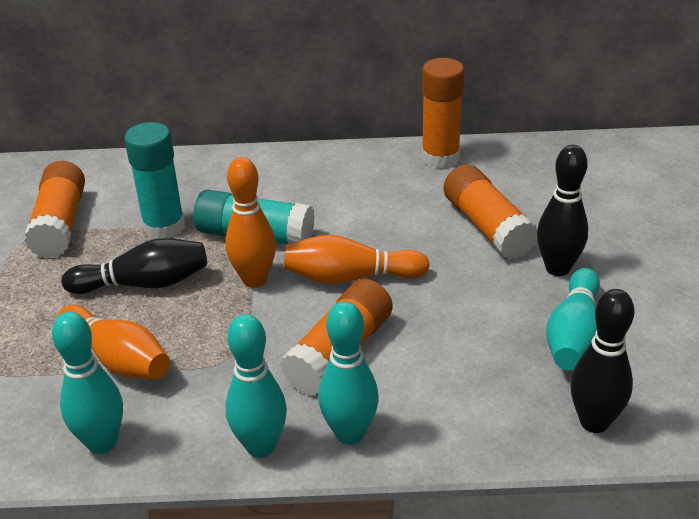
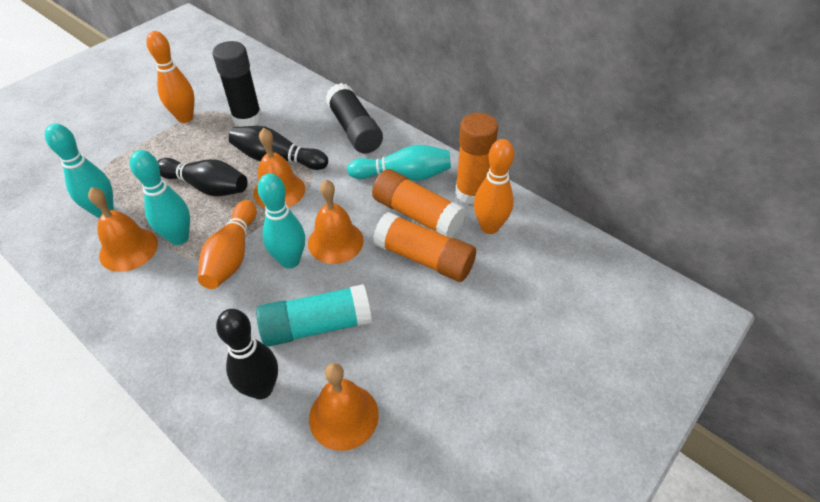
black glue stick: none = 0 -> [212,41,262,127] [325,83,383,154] = 2
orange bell: none = 0 -> [88,187,158,272] [253,128,305,208] [308,180,364,264] [309,363,379,451] = 4
orange glue stick: [24,161,85,258] [280,279,393,396] [422,58,464,169] [444,165,537,259] = 4 -> [372,169,466,238] [373,212,476,282] [455,113,498,205] = 3
turquoise glue stick: [124,122,185,239] [193,190,315,244] = 2 -> [256,284,372,347] = 1

